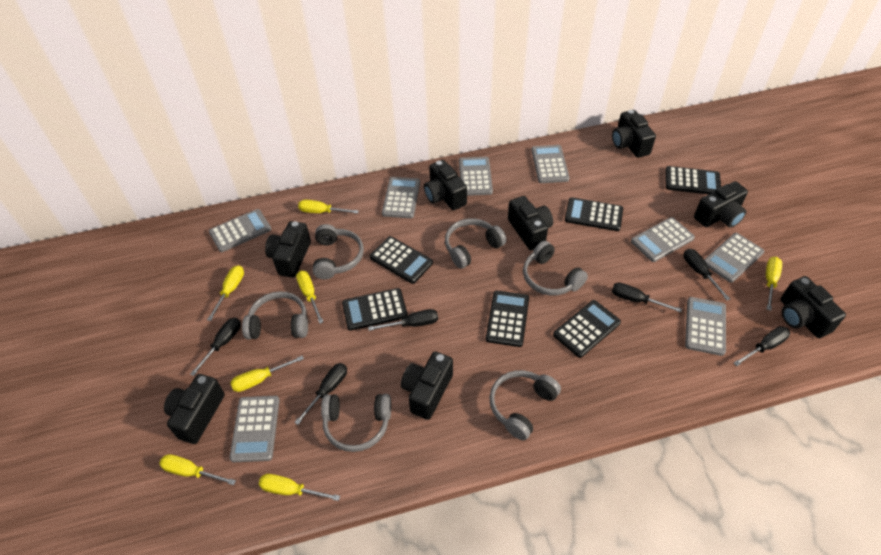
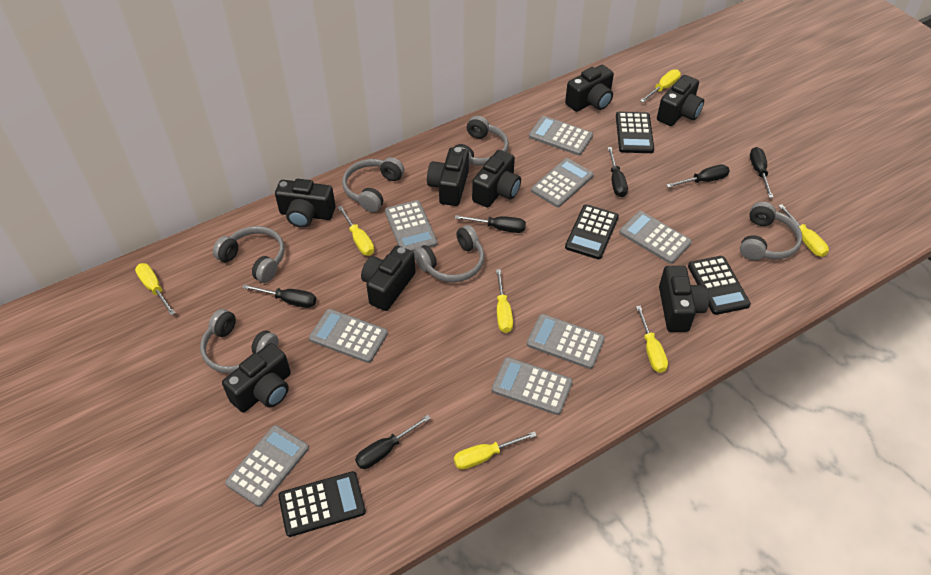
black calculator: [342,288,408,331] [369,236,433,284] [486,291,529,347] [553,300,621,358] [565,197,623,231] [665,166,721,194] = 6 -> [278,471,366,537] [565,204,619,259] [616,112,654,153] [688,256,751,315] = 4

